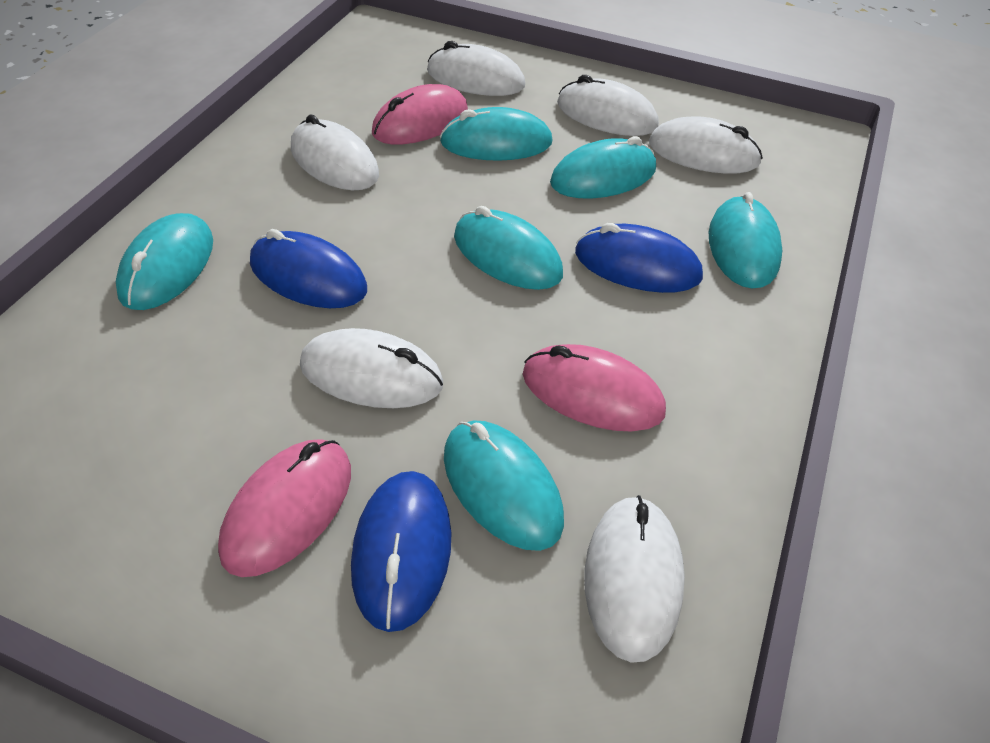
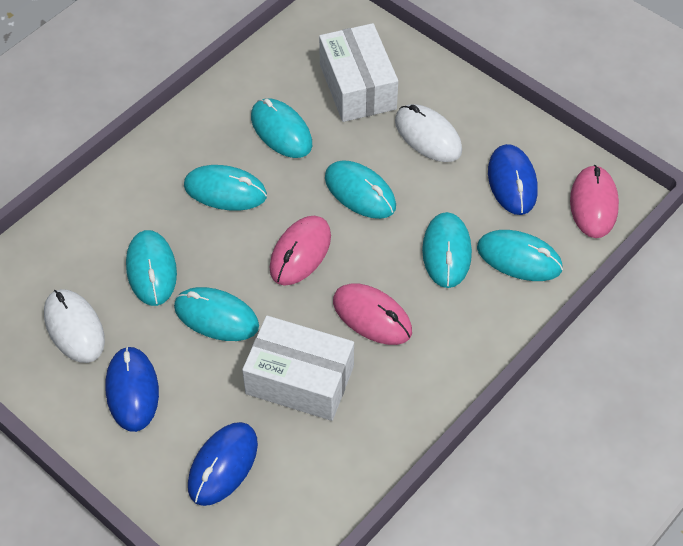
turquoise mouse: [116,213,213,310] [440,107,553,161] [444,420,564,551] [454,206,563,290] [550,136,656,198] [709,192,782,288] = 6 -> [126,230,177,306] [174,287,259,341] [184,165,267,211] [251,98,312,158] [325,160,396,219] [422,212,472,288] [477,230,563,281] = 7
white box: none = 0 -> [242,316,354,421] [319,23,398,122] = 2
white mouse: [291,114,379,190] [300,328,443,408] [427,41,525,96] [557,75,659,136] [584,495,685,663] [649,116,763,174] = 6 -> [44,289,105,363] [395,104,462,162] = 2

